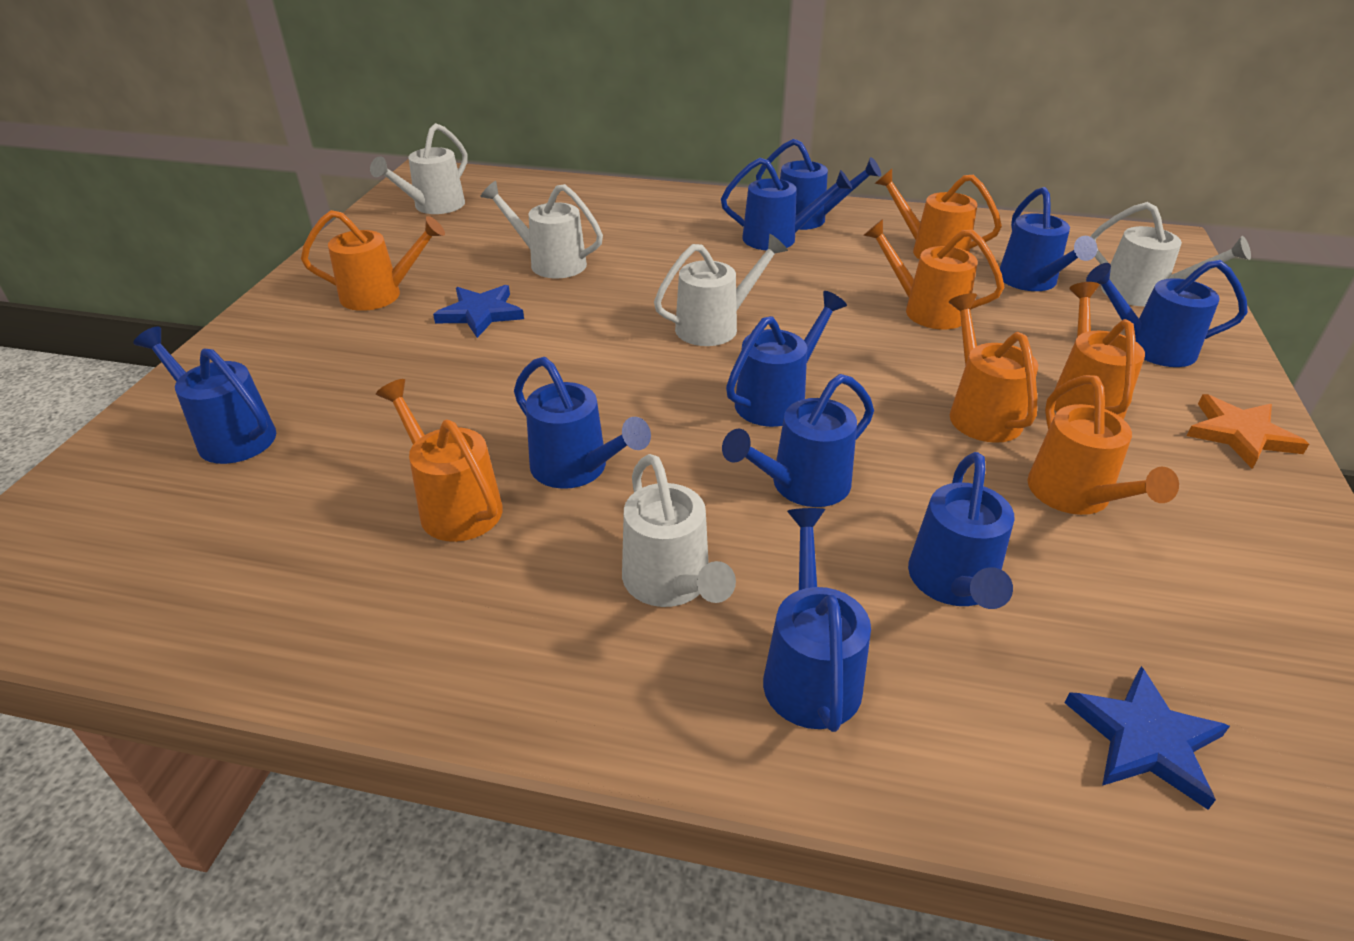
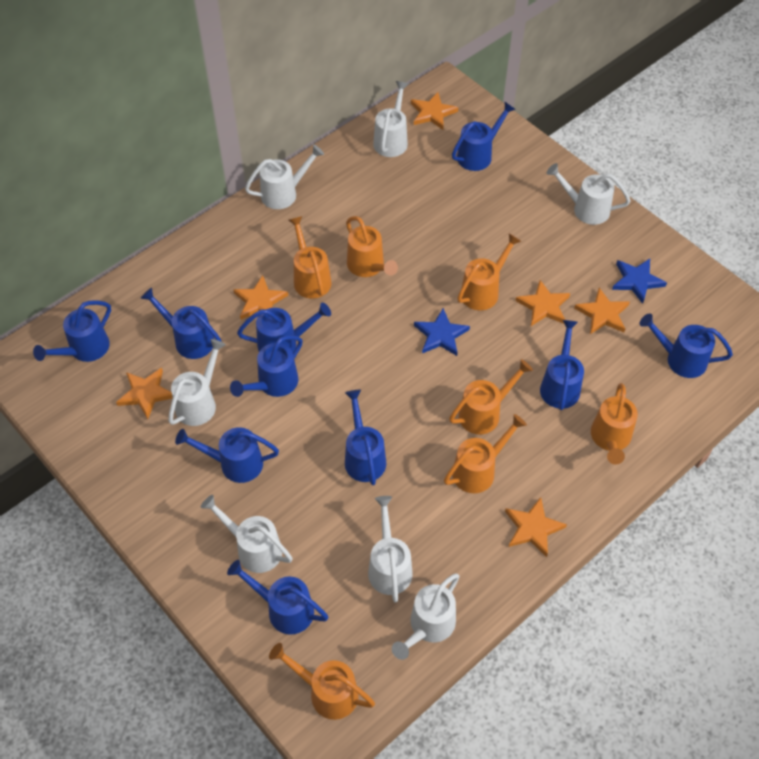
orange star: [1186,394,1309,469] = 1 -> [116,367,173,419] [233,275,288,320] [411,92,458,130] [505,497,567,557] [515,280,570,326] [574,288,630,334] = 6
white watering can: [370,123,467,214] [480,181,603,279] [622,454,736,607] [654,234,788,346] [1090,202,1251,306] = 5 -> [168,339,226,426] [201,495,293,573] [245,145,324,209] [368,496,413,603] [373,81,409,157] [392,573,459,660] [547,163,631,225] = 7

